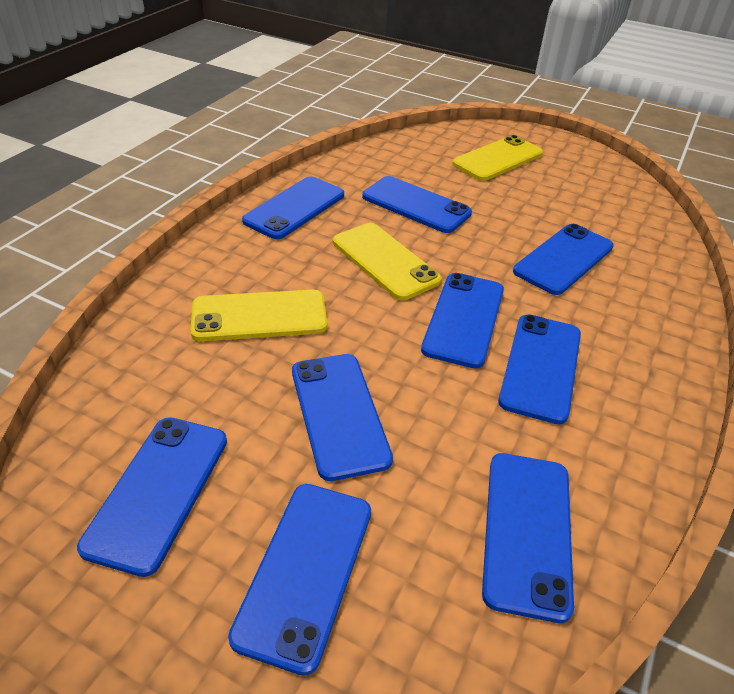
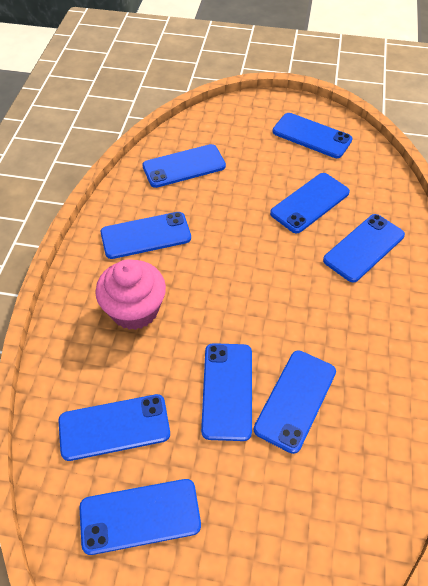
pink cupcake: none = 0 -> [95,260,166,330] = 1
yellow phone: [190,290,327,341] [333,223,442,300] [452,135,543,181] = 3 -> none = 0

